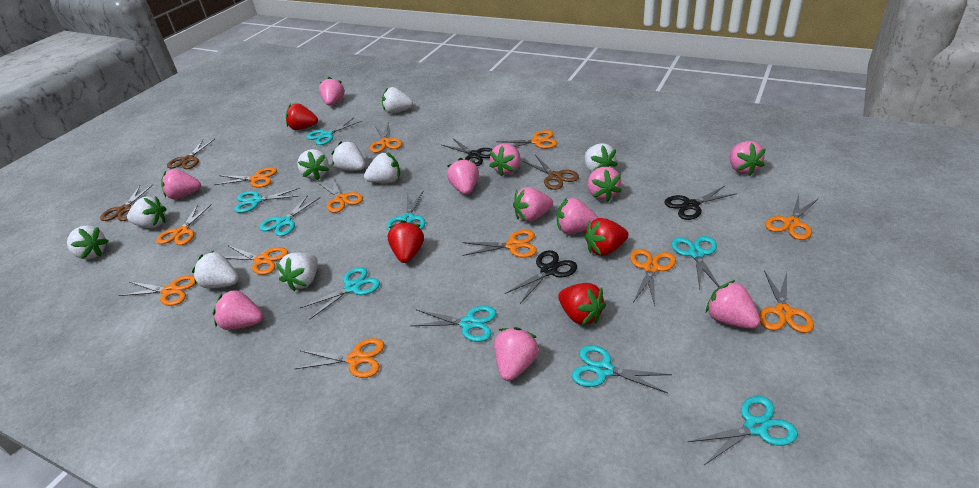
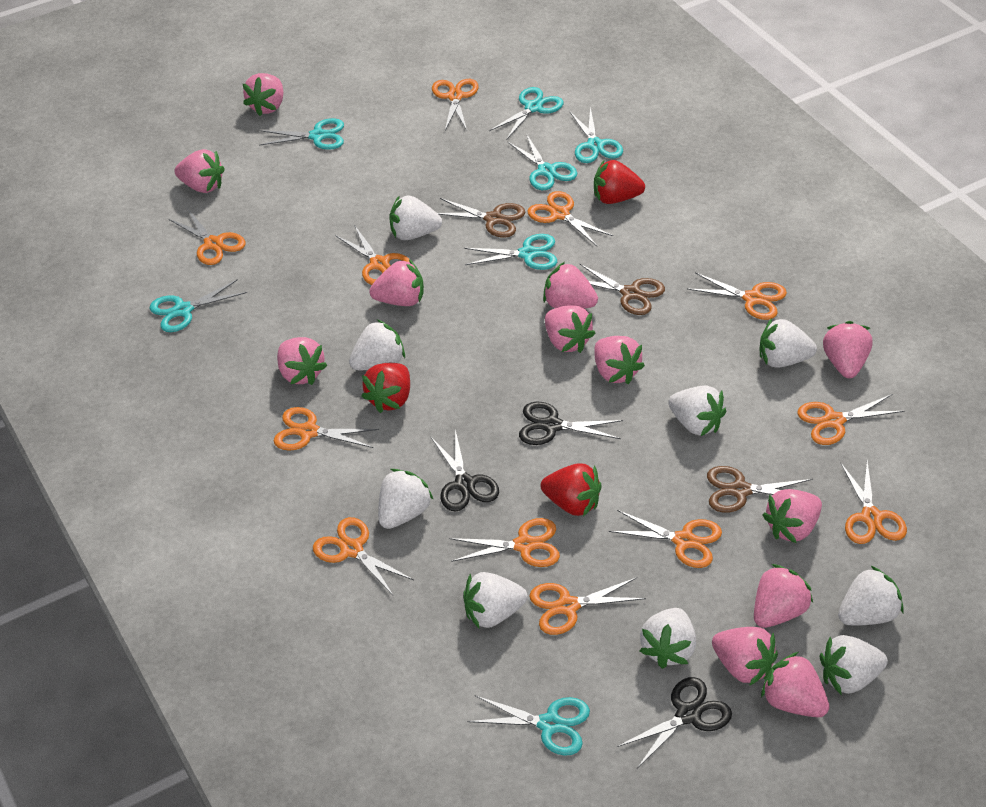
pink strawberry: [161,169,201,199] [213,289,263,330] [319,77,345,106] [447,158,479,195] [489,144,520,176] [494,327,539,381] [513,187,553,222] [557,198,598,234] [588,167,622,202] [706,280,760,329] [730,141,766,176] = 11 -> [174,149,225,193] [243,73,283,116] [277,337,328,385] [369,259,424,306] [543,262,598,309] [545,306,596,353] [594,336,645,384] [712,627,778,686] [754,564,813,628] [761,652,829,717] [762,489,822,543] [823,321,873,378] = 12
red strawberry: [286,103,318,130] [388,220,424,263] [558,283,606,325] [584,218,629,256] = 4 -> [361,363,410,413] [541,463,602,516] [594,159,645,204] = 3
turquoise scissors: [234,188,300,213] [259,195,320,236] [300,267,380,320] [307,118,362,145] [387,190,425,231] [411,306,497,342] [572,345,672,393] [671,236,720,290] [688,396,798,465] = 9 -> [149,279,247,332] [259,118,344,150] [464,234,557,270] [467,696,590,756] [489,87,564,140] [508,133,577,190] [570,107,623,163] = 7

